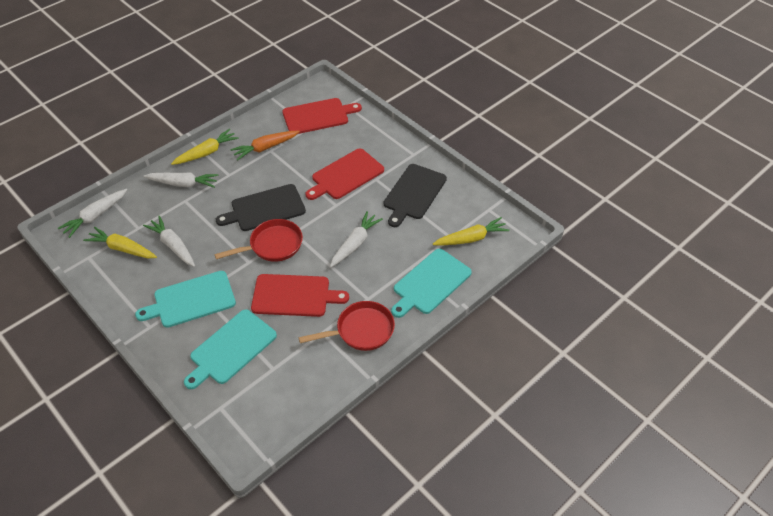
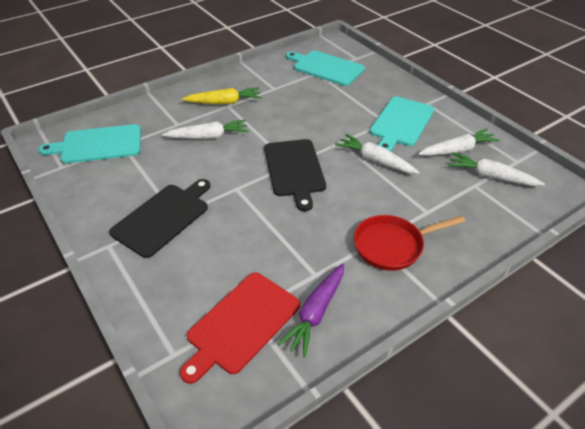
orange carrot: [230,131,300,161] = 1 -> none = 0
purple carrot: none = 0 -> [278,263,344,358] = 1
red cutting board: [251,274,349,317] [282,98,362,134] [306,148,384,200] = 3 -> [180,272,300,384] = 1
red pan: [214,219,303,262] [298,301,395,351] = 2 -> [354,215,465,271] = 1
yellow carrot: [83,227,157,258] [171,129,239,165] [433,217,510,246] = 3 -> [182,87,262,104] = 1

